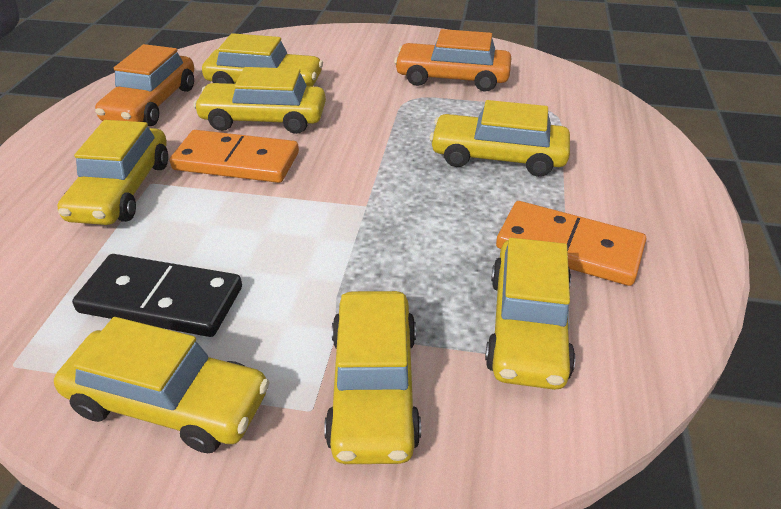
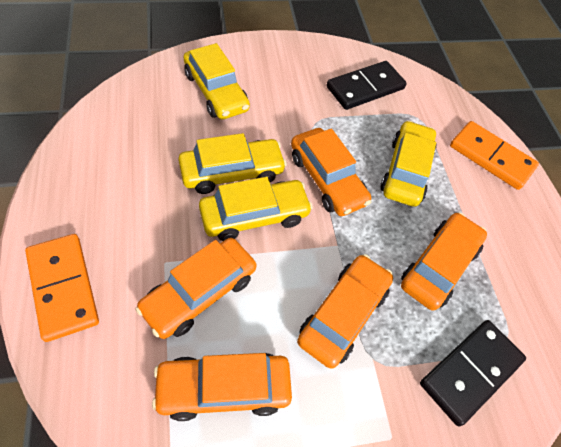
black domino: [72,254,242,337] = 1 -> [327,61,407,110] [420,320,526,426] = 2
orange car: [95,44,194,126] [394,29,511,92] = 2 -> [135,238,256,339] [152,353,292,421] [291,128,372,216] [297,254,393,369] [401,212,487,310] = 5
yellow car: [54,317,269,453] [57,120,168,225] [193,67,326,134] [202,33,323,86] [324,291,421,464] [430,100,570,177] [485,238,575,390] = 7 -> [178,133,287,194] [184,43,250,119] [199,177,313,241] [380,120,436,207] = 4

